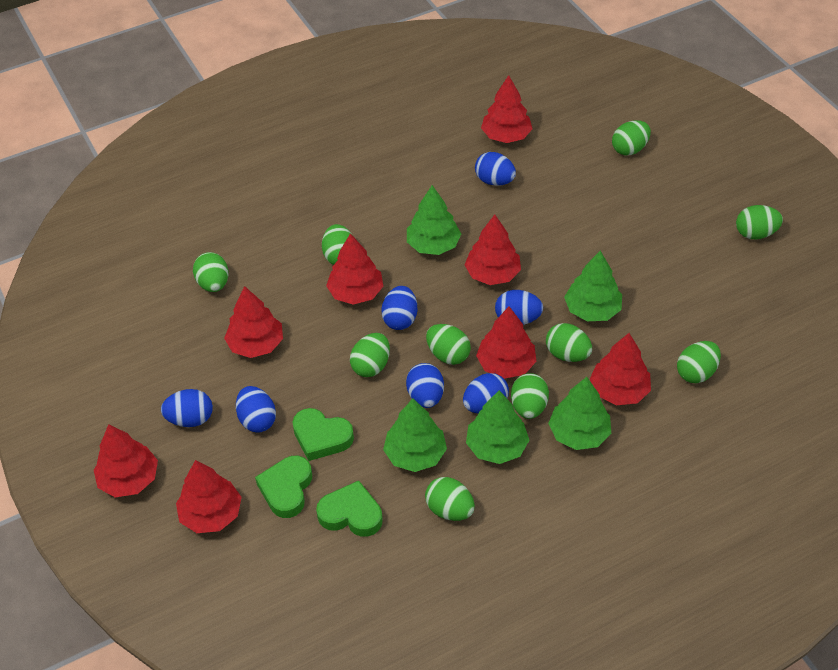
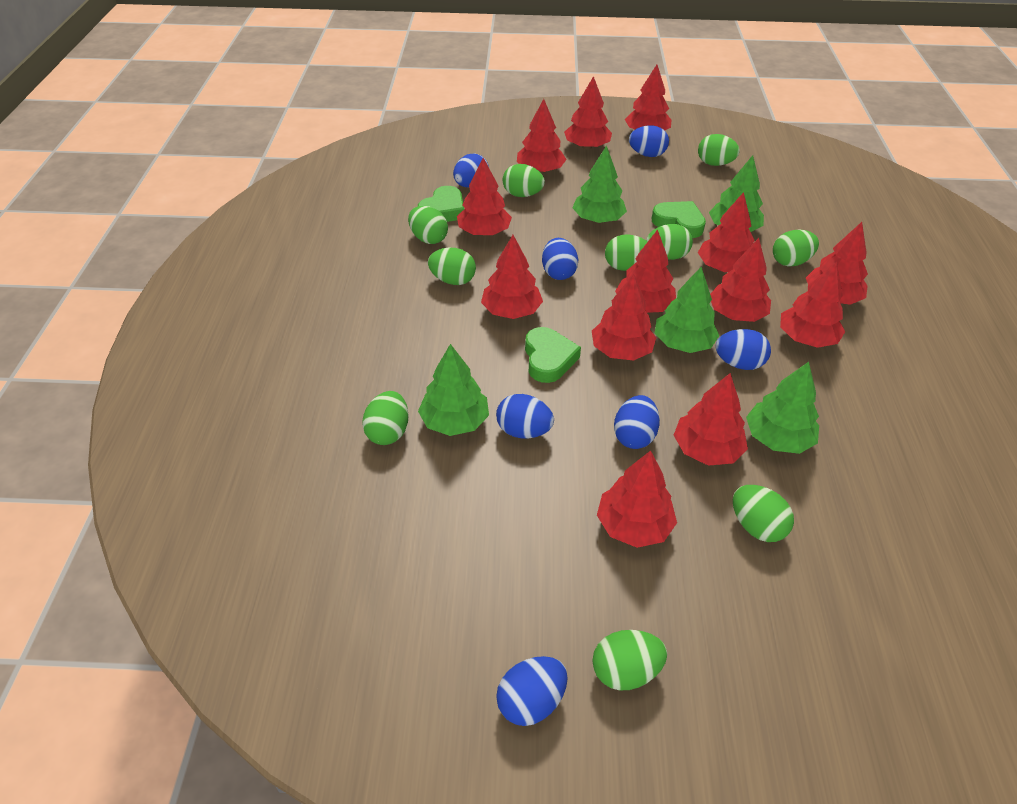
red tree: [94,424,158,497] [176,460,242,533] [224,286,283,358] [326,233,384,305] [465,215,521,285] [476,306,536,379] [481,75,533,143] [590,333,651,405] = 8 -> [457,158,512,236] [481,235,543,319] [517,99,567,174] [564,76,612,149] [592,274,656,361] [597,451,677,548] [615,229,676,313] [625,65,671,130] [674,373,748,466] [698,192,755,272] [710,238,771,322] [780,262,845,348] [806,222,868,305] = 13

